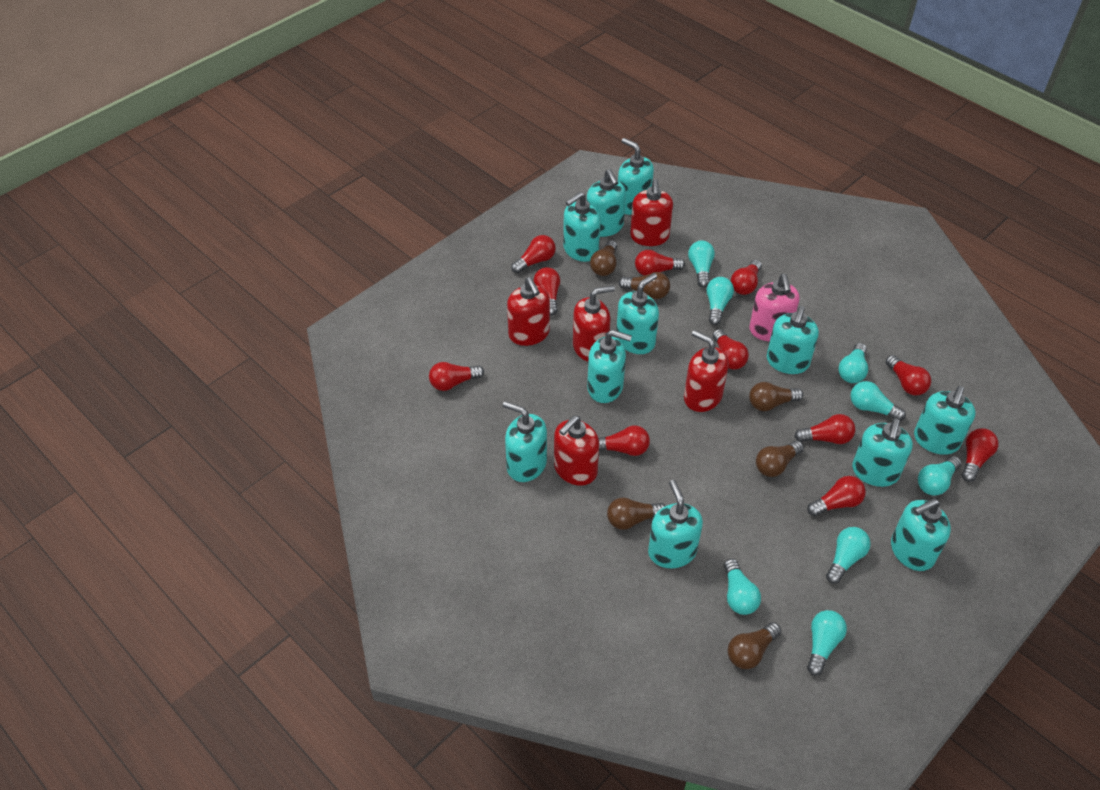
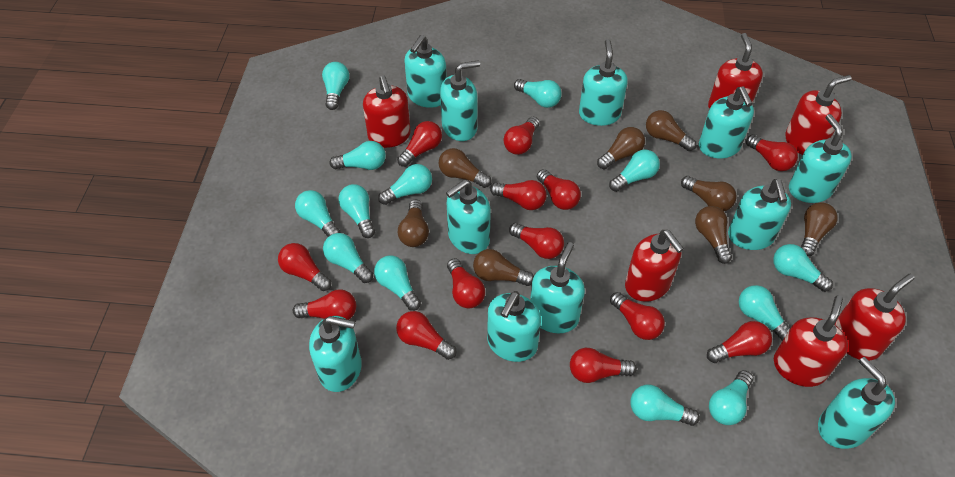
brown light bulb: [590,240,617,276] [607,497,665,530] [619,272,670,299] [728,622,781,669] [749,382,803,411] [756,441,804,477] = 6 -> [398,200,429,247] [439,148,492,188] [473,249,534,286] [597,127,645,169] [646,110,696,151] [681,176,737,211] [695,206,732,264] [801,202,838,256] = 8
pink soap dispenser: [749,274,800,341] = 1 -> none = 0
red light bulb: [429,362,484,391] [511,235,556,273] [533,267,560,316] [598,425,650,456] [635,250,685,275] [713,329,749,369] [731,260,762,295] [794,414,855,444] [807,476,866,516] [886,355,931,395] [962,428,999,482] = 11 -> [278,243,331,291] [293,289,356,320] [396,311,456,360] [397,121,442,167] [447,258,485,308] [490,180,547,210] [504,117,540,155] [509,223,564,259] [537,169,581,210] [570,348,637,383] [610,292,665,340] [707,321,772,363] [746,134,798,171] = 13
red soap dispenser: [507,277,550,346] [554,415,599,486] [573,286,615,362] [630,179,673,246] [684,330,729,412] = 5 -> [363,75,411,148] [625,230,684,302] [708,33,763,109] [774,295,848,387] [785,75,851,155] [834,274,915,361] = 6
turquoise light bulb: [688,240,715,288] [706,277,734,325] [724,559,761,615] [807,610,847,676] [826,527,871,584] [838,343,868,383] [850,381,906,421] [918,456,962,496] = 8 -> [295,190,341,237] [322,62,349,110] [323,233,373,283] [329,141,386,170] [339,184,375,238] [374,256,421,311] [378,164,432,205] [514,79,562,108] [609,150,660,192] [630,385,700,426] [709,370,753,425] [739,285,790,341] [773,244,833,292] = 13

